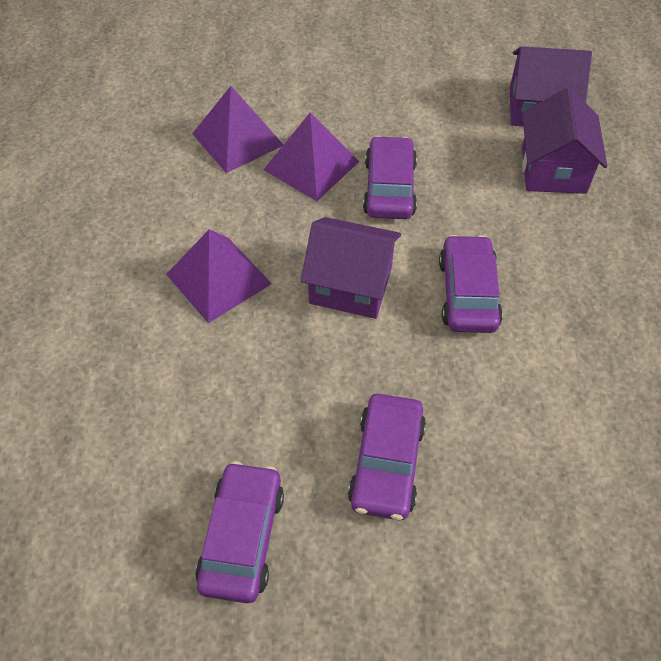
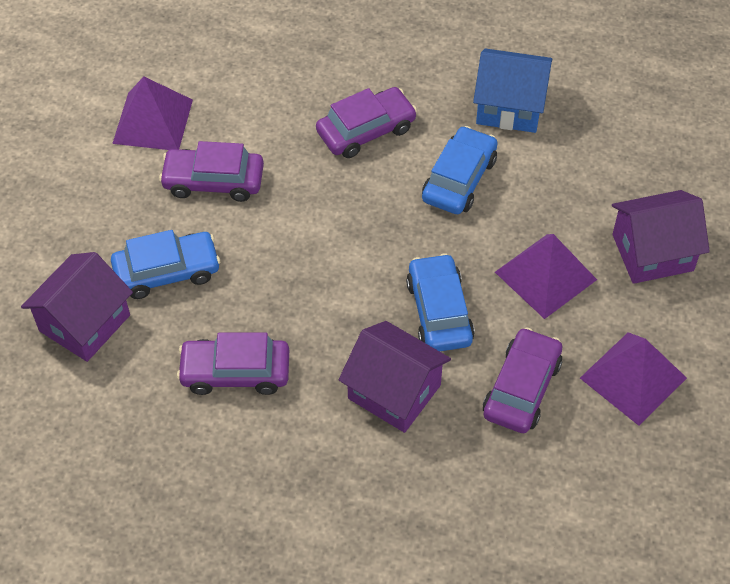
blue car: none = 0 -> [111,230,220,299] [406,253,475,351] [422,126,498,214] = 3
blue house: none = 0 -> [473,48,552,133] = 1

